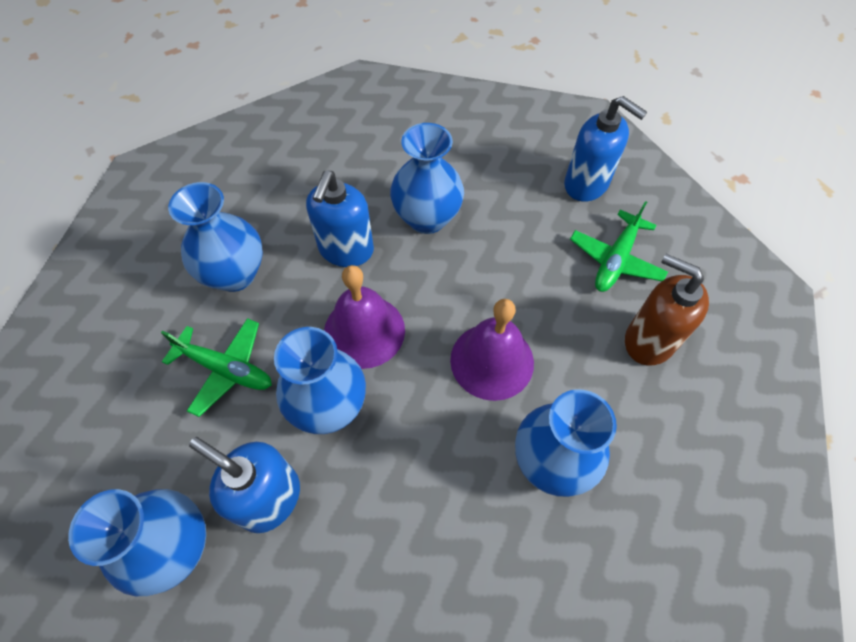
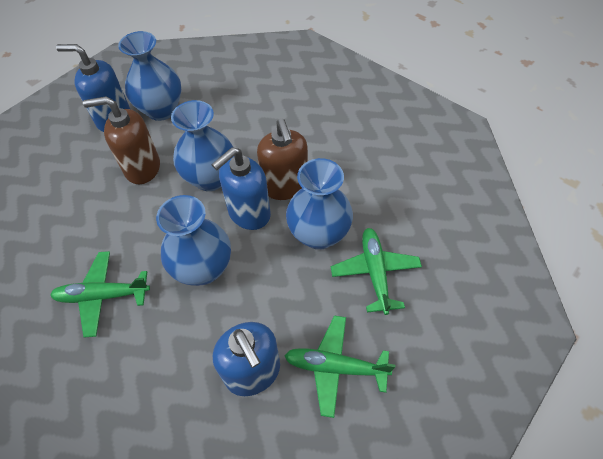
blue vase: [68,489,206,596] [168,182,263,292] [274,327,366,434] [390,123,464,234] [515,389,617,497] = 5 -> [118,31,182,121] [156,195,231,286] [171,100,234,191] [286,158,353,250] = 4
brown soap dispenser: [625,254,709,365] = 1 -> [83,96,160,184] [257,119,308,200] = 2
green plane: [161,318,272,417] [570,201,668,292] = 2 -> [50,251,150,337] [284,316,395,418] [331,228,422,315] = 3
purple bell: [324,265,405,369] [450,299,534,401] = 2 -> none = 0

